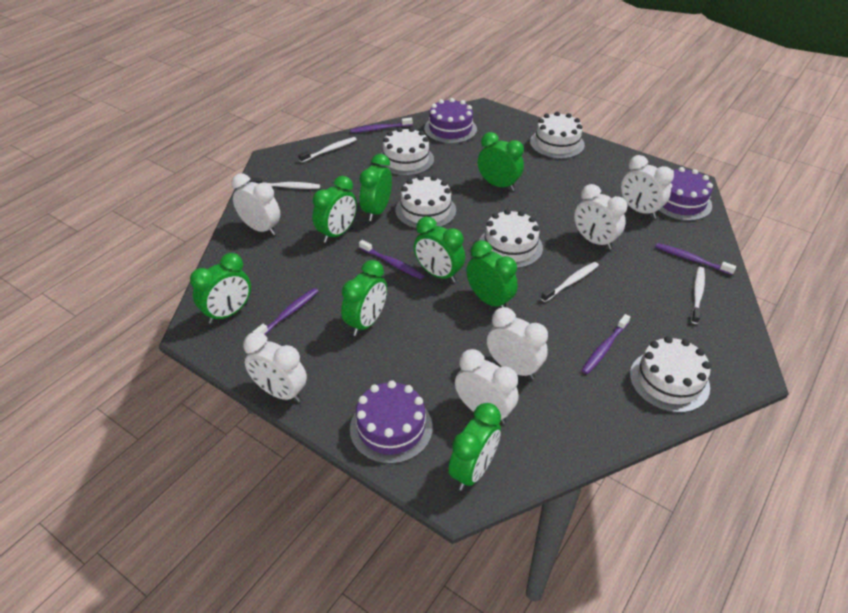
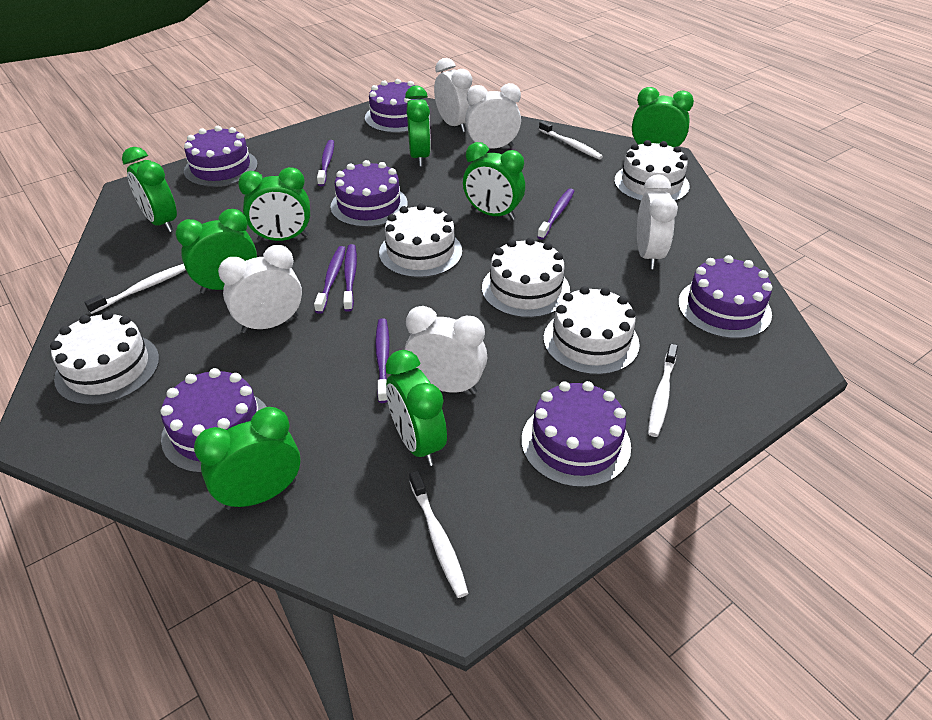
purple cake: [350,380,433,464] [424,98,477,144] [658,167,713,221] = 3 -> [160,368,267,474] [184,126,258,187] [331,160,408,227] [365,79,430,133] [522,381,631,488] [678,255,772,339] = 6
white clock: [232,173,280,235] [243,332,307,402] [455,349,519,424] [487,307,548,379] [574,184,627,250] [621,155,674,218] = 6 -> [218,245,302,333] [405,306,487,394] [434,58,472,133] [465,83,521,149] [637,174,678,269] = 5

